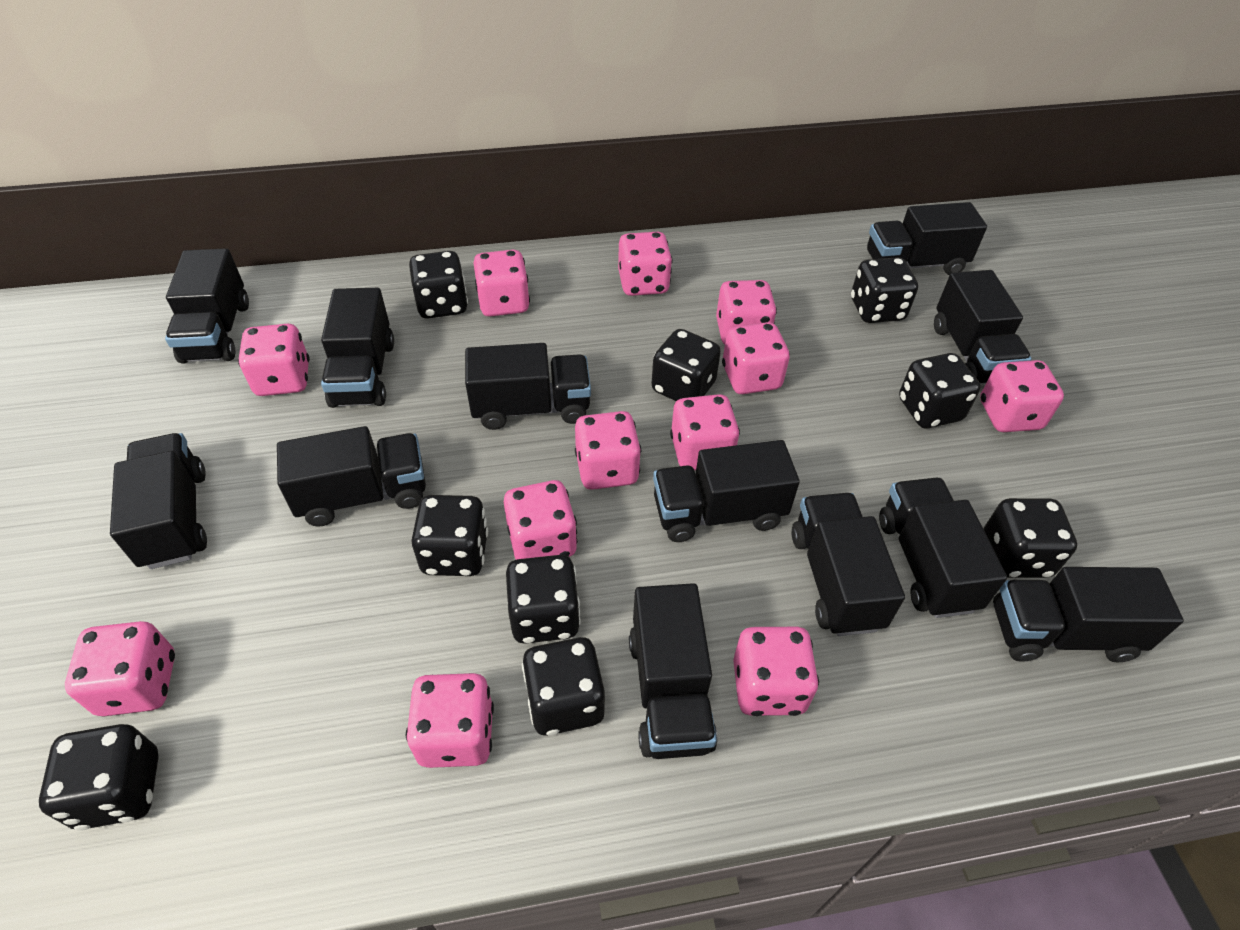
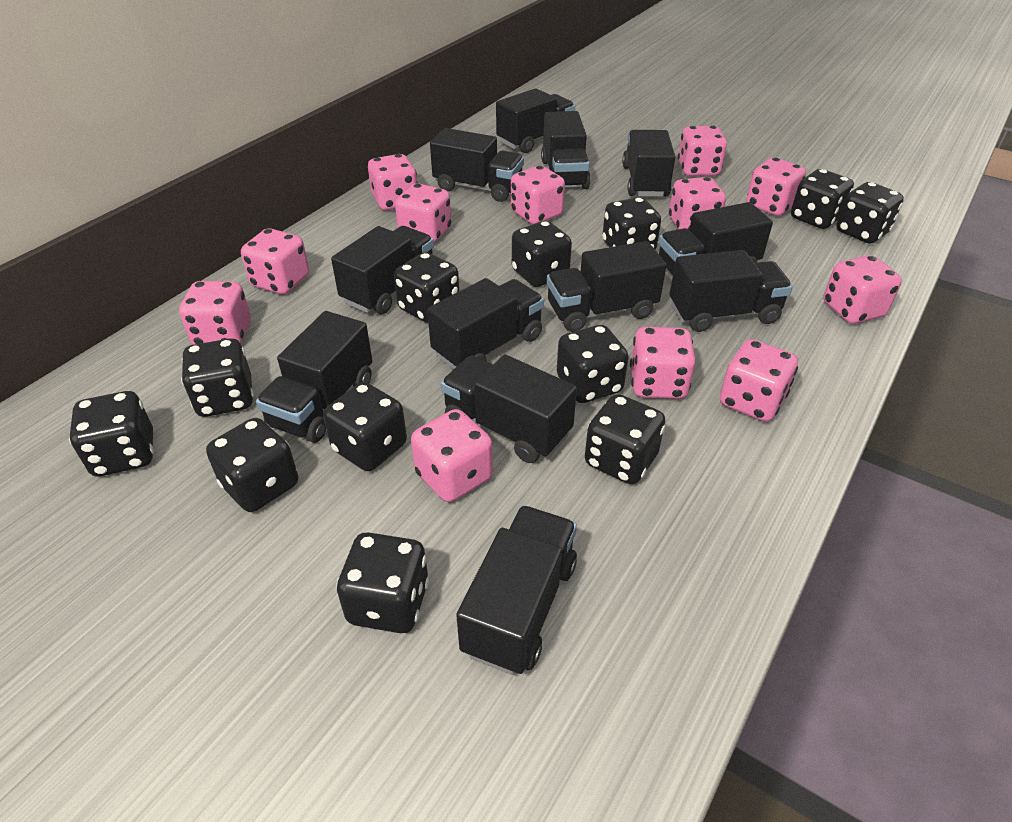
black dice: [39,724,159,831] [409,251,468,319] [411,495,488,576] [506,555,580,644] [522,637,605,736] [651,329,721,401] [851,257,918,323] [899,353,981,428] [984,498,1077,578] = 9 -> [69,391,154,476] [181,339,254,417] [206,418,298,512] [323,382,407,471] [337,532,429,633] [394,252,459,323] [512,221,572,287] [557,325,629,403] [585,394,665,484] [602,197,661,250] [791,169,854,229] [836,182,904,244] = 12

